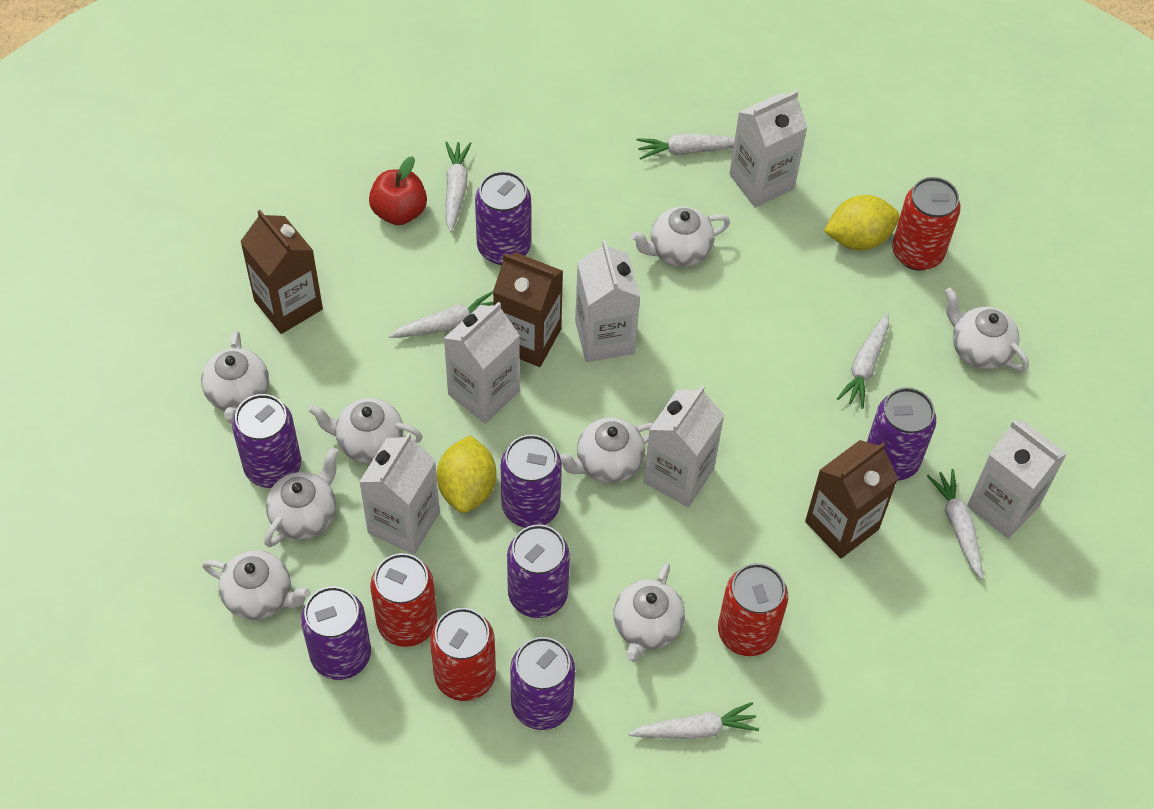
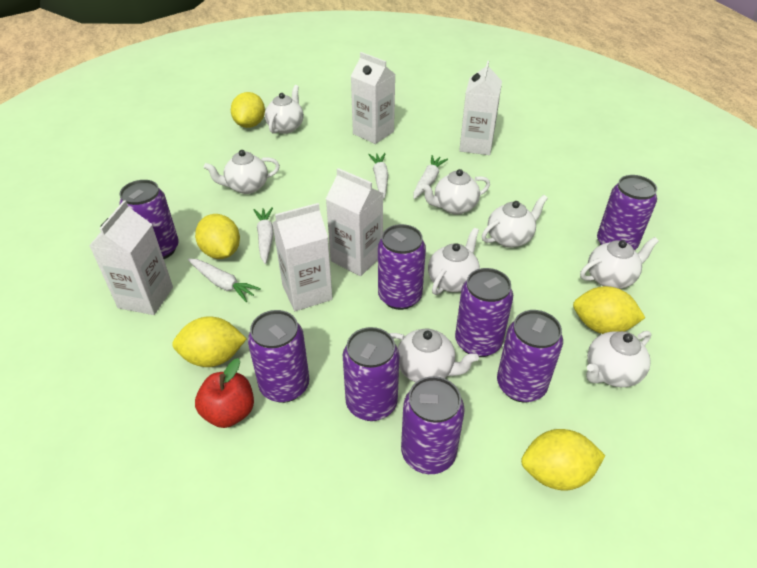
brown carton: [240,210,323,334] [493,252,563,367] [805,440,898,559] = 3 -> none = 0
purple can: [232,394,301,488] [301,586,371,680] [475,171,531,265] [501,435,562,528] [507,524,570,618] [510,637,575,730] [867,387,936,481] = 7 -> [119,180,179,259] [248,310,310,403] [343,327,399,421] [378,224,426,310] [401,376,465,474] [455,268,513,357] [497,310,563,402] [597,175,657,250] = 8
red can: [370,553,437,647] [430,608,496,701] [718,563,788,656] [892,177,961,271] = 4 -> none = 0
white carrot: [389,291,494,338] [445,141,472,233] [628,702,759,739] [636,133,735,160] [837,313,889,409] [927,469,983,580] = 6 -> [188,259,261,302] [254,207,274,264] [368,153,389,198] [413,155,448,199] = 4
white carton: [359,433,440,555] [444,302,520,424] [575,240,640,362] [644,385,724,507] [729,90,808,208] [967,420,1067,539] = 6 -> [89,200,173,315] [272,203,333,311] [326,168,383,276] [351,52,395,144] [459,61,502,155] = 5
yellow lemon: [437,435,496,513] [824,195,900,250] = 2 -> [172,316,247,367] [195,214,240,259] [231,92,265,128] [521,429,606,491] [573,286,645,334] = 5

